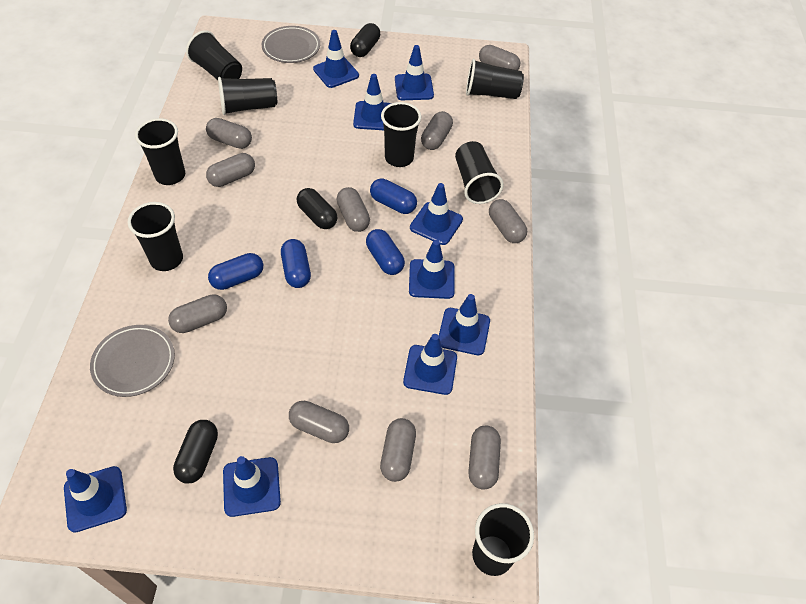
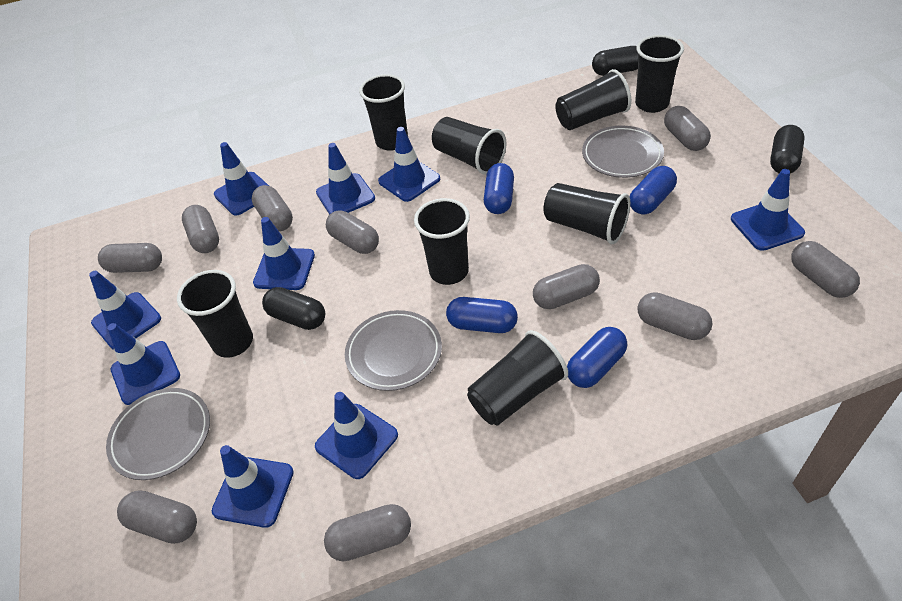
grey plate: [90,325,175,397] [262,26,320,63] = 2 -> [106,388,210,480] [345,310,442,391] [582,126,664,178] = 3

